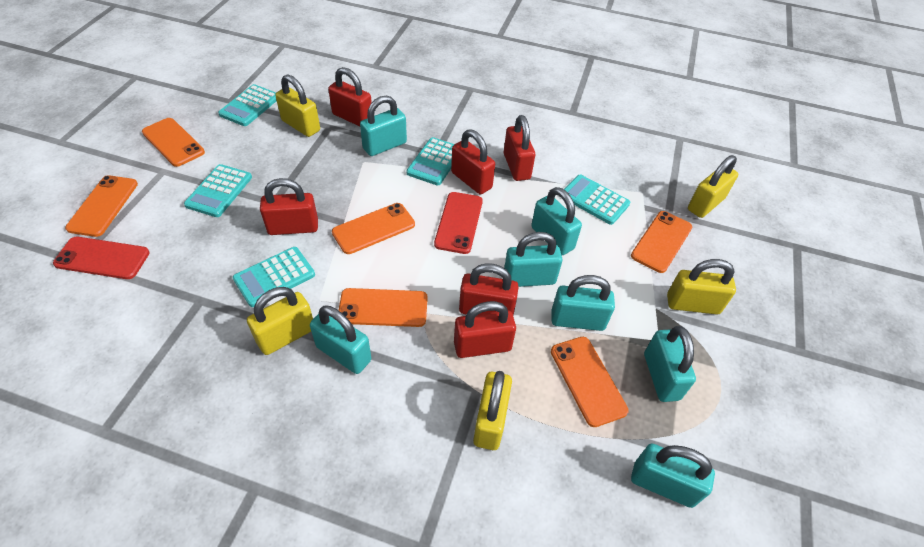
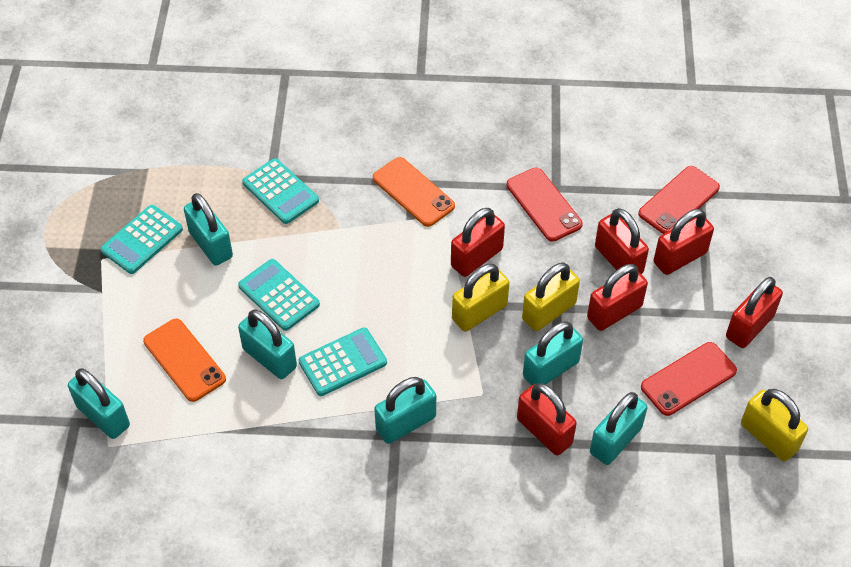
orange phone: [65,175,138,237] [142,118,205,167] [332,203,415,254] [339,288,428,327] [551,337,629,427] [631,211,692,273] = 6 -> [143,319,226,402] [373,157,455,227] = 2
red phone: [53,237,150,279] [434,192,483,254] = 2 -> [507,167,583,242] [638,166,720,234] [641,342,737,416] = 3
turquoise calculator: [184,164,252,217] [218,84,277,126] [233,247,315,307] [407,137,454,185] [564,175,630,225] = 5 -> [101,205,183,274] [238,259,320,331] [242,158,319,224] [299,327,387,396] = 4
turquoise padlock: [310,305,371,374] [360,95,407,156] [504,232,563,287] [531,187,582,255] [551,275,615,331] [631,443,715,508] [644,326,696,402] = 7 -> [68,368,130,439] [184,193,233,266] [238,310,297,379] [375,377,436,444] [523,321,583,386] [590,392,648,465] = 6
yellow padlock: [247,287,313,355] [275,74,320,137] [473,371,512,450] [667,259,736,314] [688,155,738,218] = 5 -> [452,264,509,332] [522,263,580,331] [741,389,808,461] = 3

